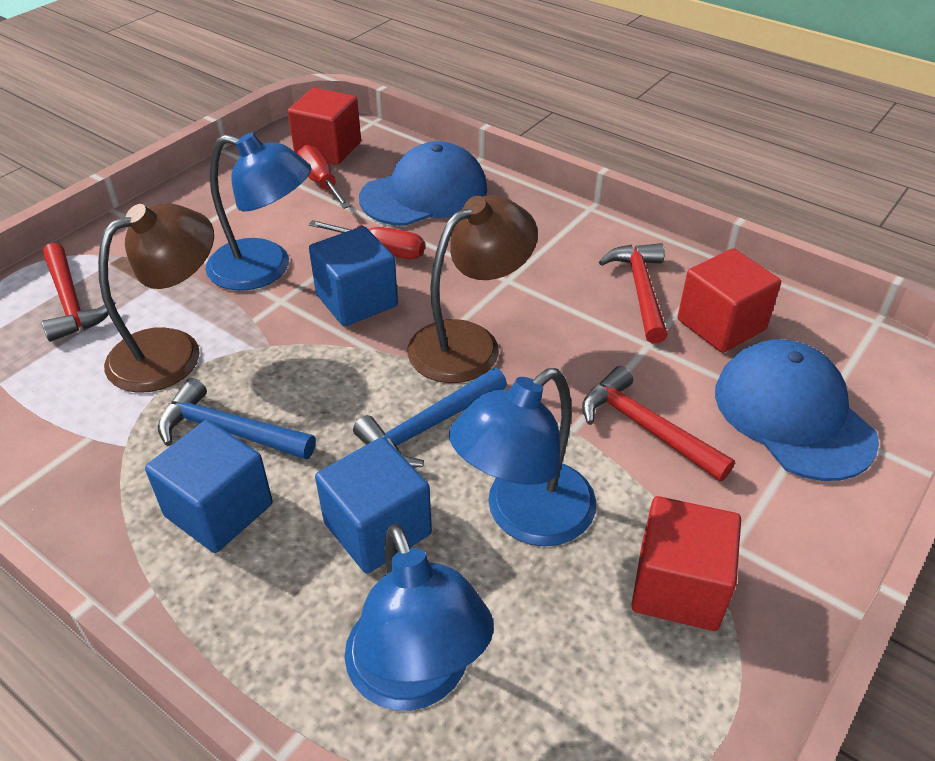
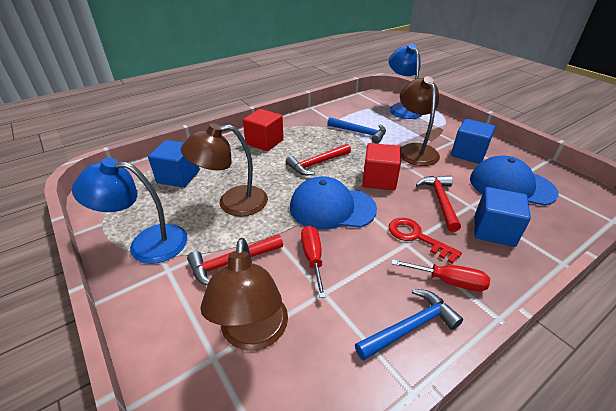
blue lamp: [205,133,311,291] [345,524,494,711] [449,368,596,546] = 3 -> [72,158,187,264] [389,44,422,119] = 2
brown lamp: [98,203,214,393] [407,195,538,383] = 2 -> [181,123,268,216] [200,238,288,351] [400,76,440,166] = 3
red cube: [288,88,361,165] [631,496,741,631] [677,248,781,353] = 3 -> [243,109,284,151] [362,143,401,190] = 2
red key: none = 0 -> [389,218,462,264] = 1

